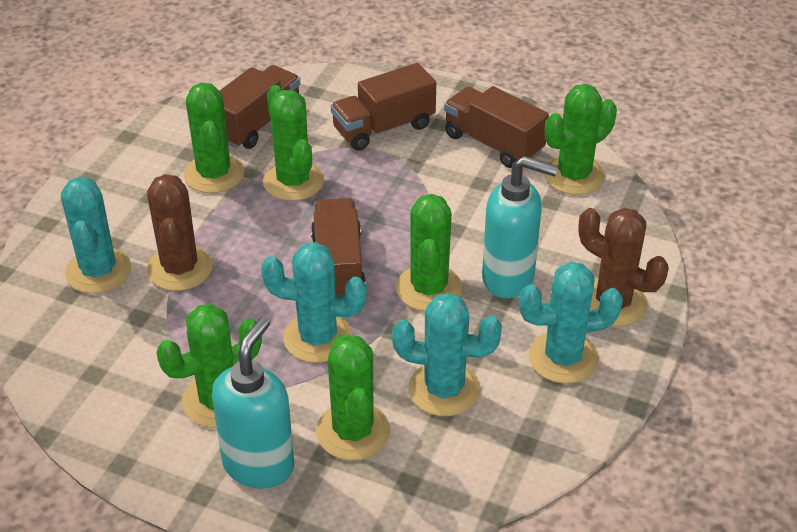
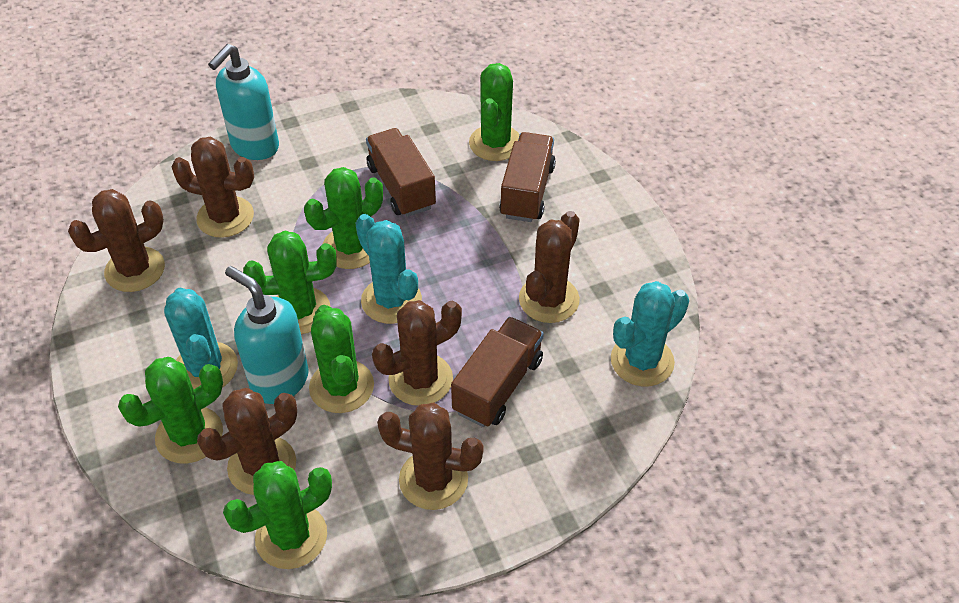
brown cactus: [147,174,213,291] [578,208,669,327] = 2 -> [68,189,165,292] [171,137,254,238] [197,388,297,495] [372,300,462,406] [377,403,483,510] [519,211,580,323] = 6
brown truck: [220,65,300,149] [311,198,366,296] [331,63,436,151] [444,86,549,168] = 4 -> [366,128,436,217] [451,317,544,427] [499,132,556,222] = 3
turquoise cactus: [61,177,131,294] [261,242,367,363] [392,293,502,416] [519,262,623,384] = 4 -> [164,288,238,390] [355,214,422,324] [611,281,689,386] = 3

